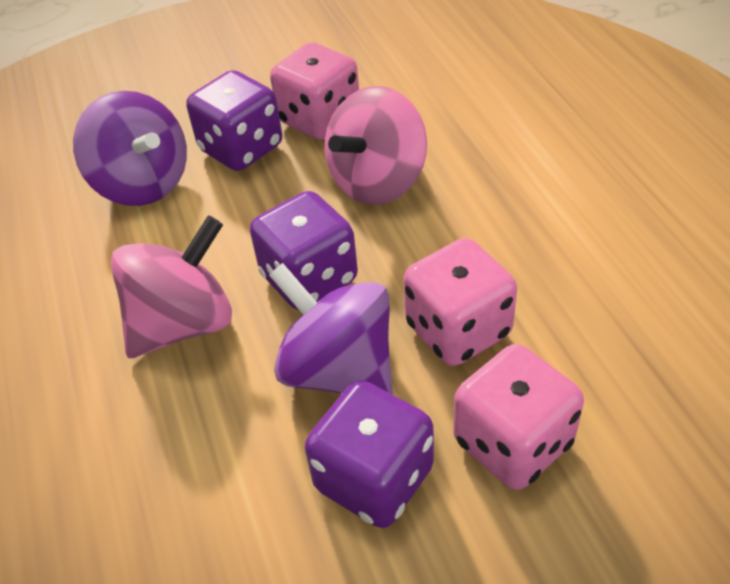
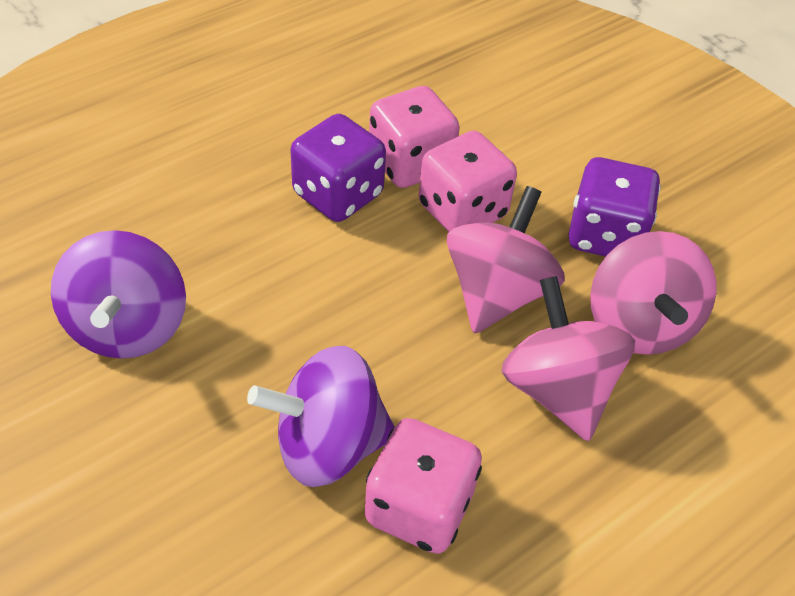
pink spinning top: [111,215,232,358] [325,86,427,205] = 2 -> [447,186,565,334] [501,276,635,441] [590,231,716,355] = 3
purple dice: [186,70,282,171] [250,191,358,310] [305,380,434,528] = 3 -> [290,114,386,222] [568,157,661,257] = 2

